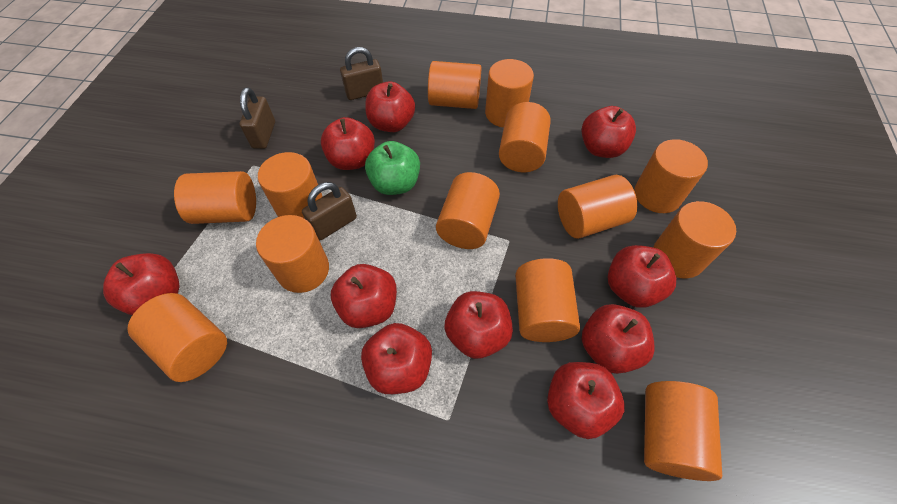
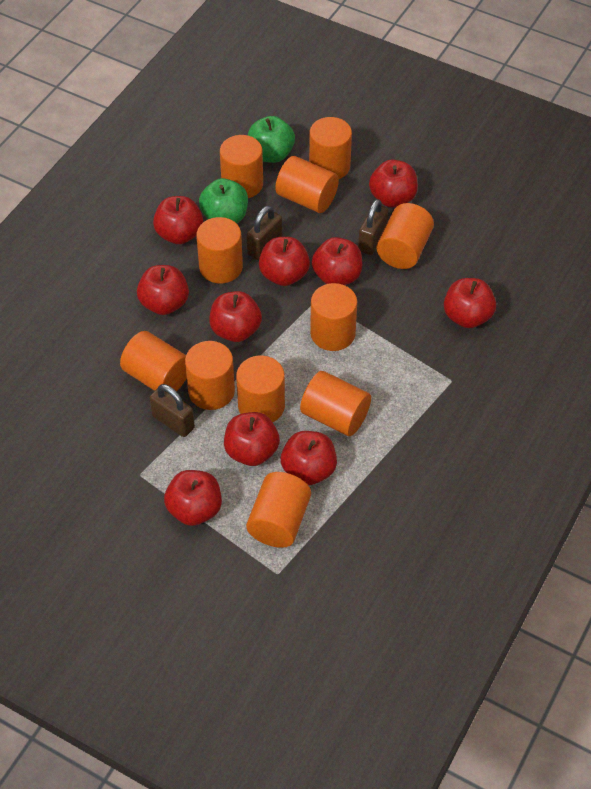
green apple: [365,141,420,195] = 1 -> [199,178,248,224] [248,116,295,163] = 2
orange cylinder: [127,293,227,382] [174,171,256,224] [256,215,329,293] [258,152,323,219] [428,61,481,109] [436,172,500,249] [485,59,534,128] [499,102,551,172] [515,258,580,342] [558,175,637,239] [634,139,708,213] [644,381,722,481] [653,201,736,278] = 13 -> [120,331,187,392] [185,341,235,410] [196,217,243,283] [220,135,263,198] [236,356,285,422] [246,472,311,548] [275,156,339,213] [300,371,371,436] [309,117,352,179] [310,283,357,351] [377,203,434,269] = 11

